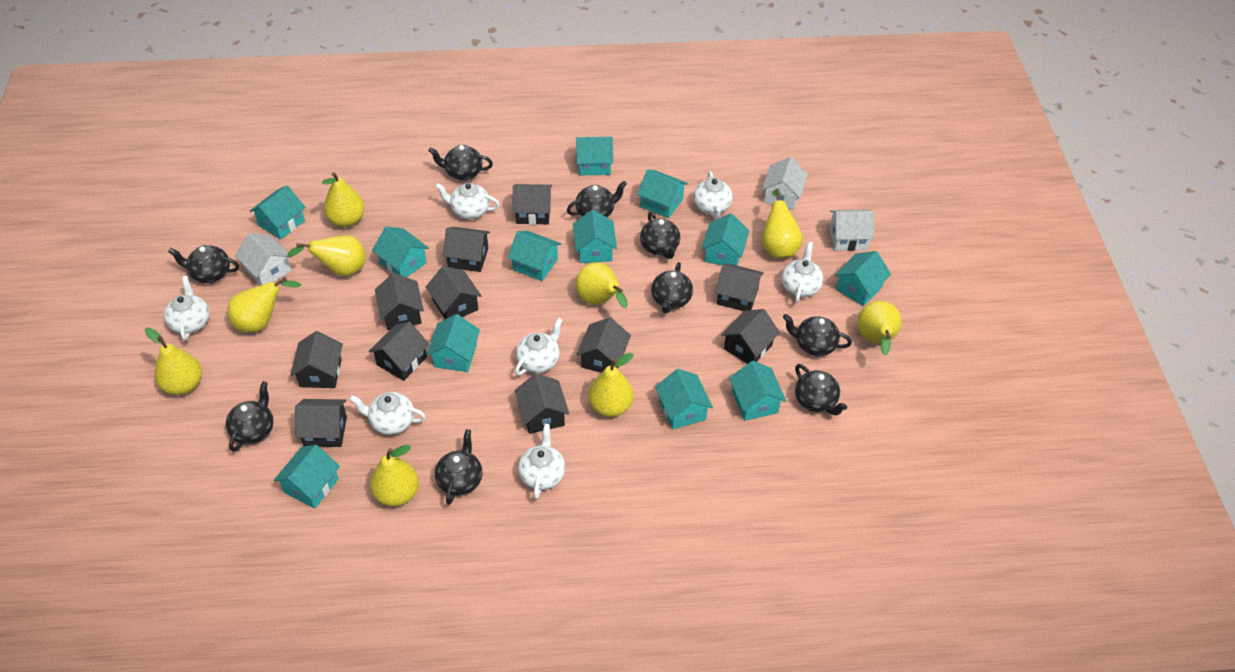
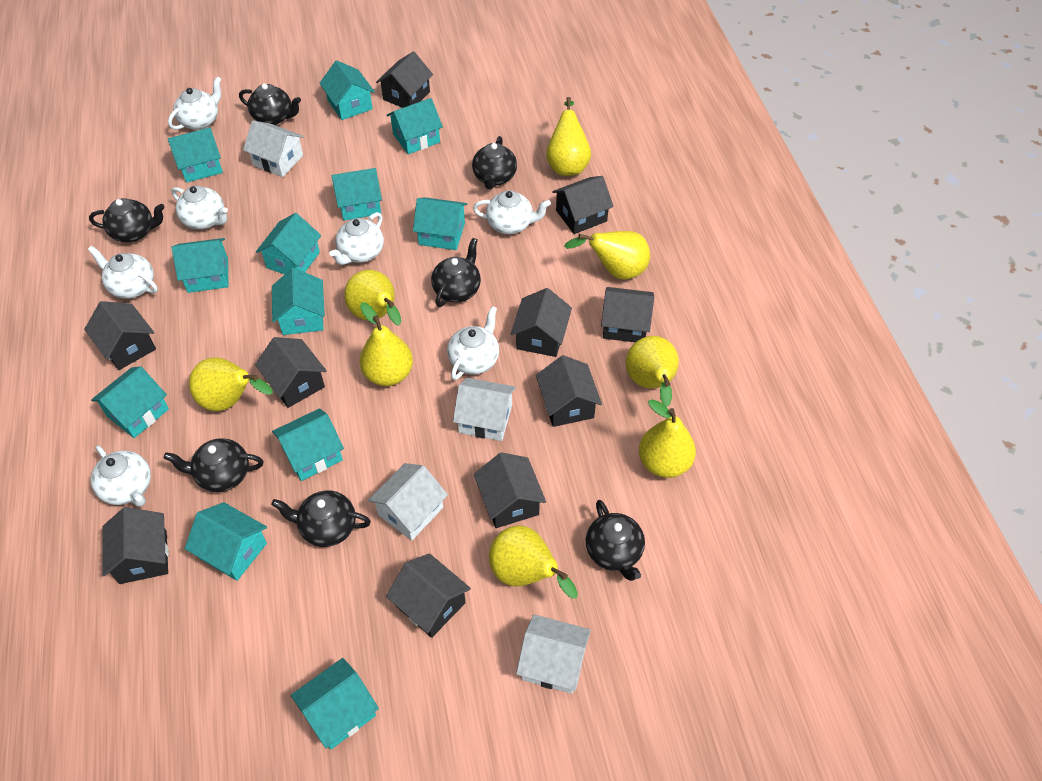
black house: [290,331,343,388] [295,399,347,447] [369,322,429,381] [375,273,424,330] [426,266,482,319] [443,227,490,272] [512,184,552,225] [515,373,569,434] [576,317,631,373] [715,263,764,311] [721,309,780,364] = 11 -> [84,301,156,370] [102,507,169,584] [255,337,327,408] [376,51,433,108] [386,553,471,638] [474,452,546,528] [511,288,572,357] [536,355,602,427] [552,176,614,234] [601,287,654,342] = 10
black teapot: [168,245,239,283] [226,381,274,452] [428,145,493,180] [435,429,482,505] [567,181,627,217] [640,212,680,259] [651,262,693,314] [783,314,852,356] [795,364,847,415] = 9 -> [89,198,165,242] [164,438,263,492] [239,83,301,125] [271,490,371,547] [431,238,481,307] [472,136,517,189] [586,500,645,581] = 7
white house: [235,233,292,285] [762,157,808,210] [830,210,874,251] = 3 -> [243,121,304,177] [368,463,448,541] [453,378,516,441] [516,614,591,694] = 4
yellow pear: [145,327,202,395] [227,277,301,333] [287,235,366,276] [322,172,365,227] [370,445,419,506] [576,262,628,308] [588,353,634,417] [762,189,803,258] [858,301,902,356] = 9 -> [189,357,273,411] [344,270,401,325] [360,302,413,386] [489,525,578,599] [546,97,591,176] [564,231,650,279] [626,336,679,407] [639,399,696,478] = 8

